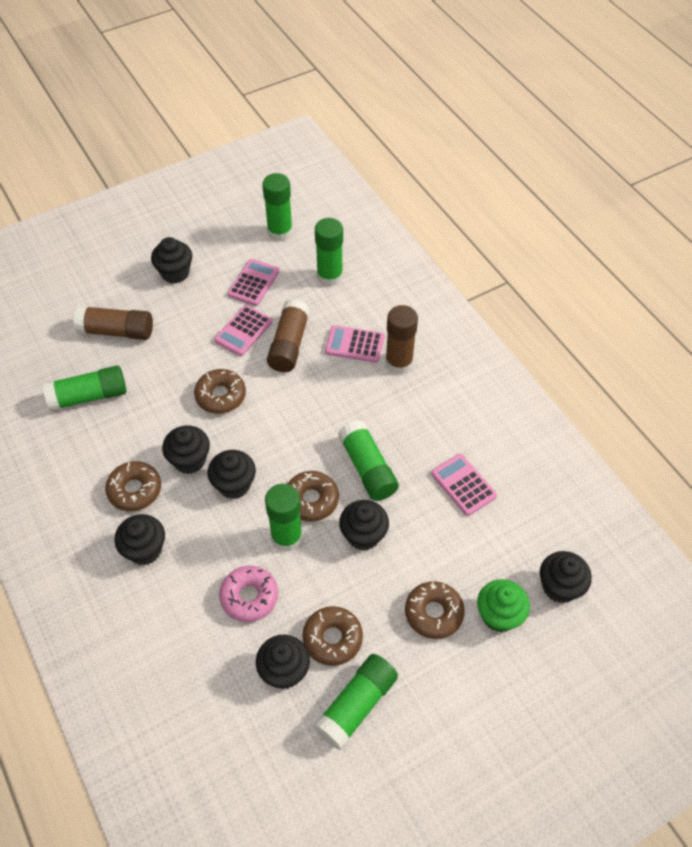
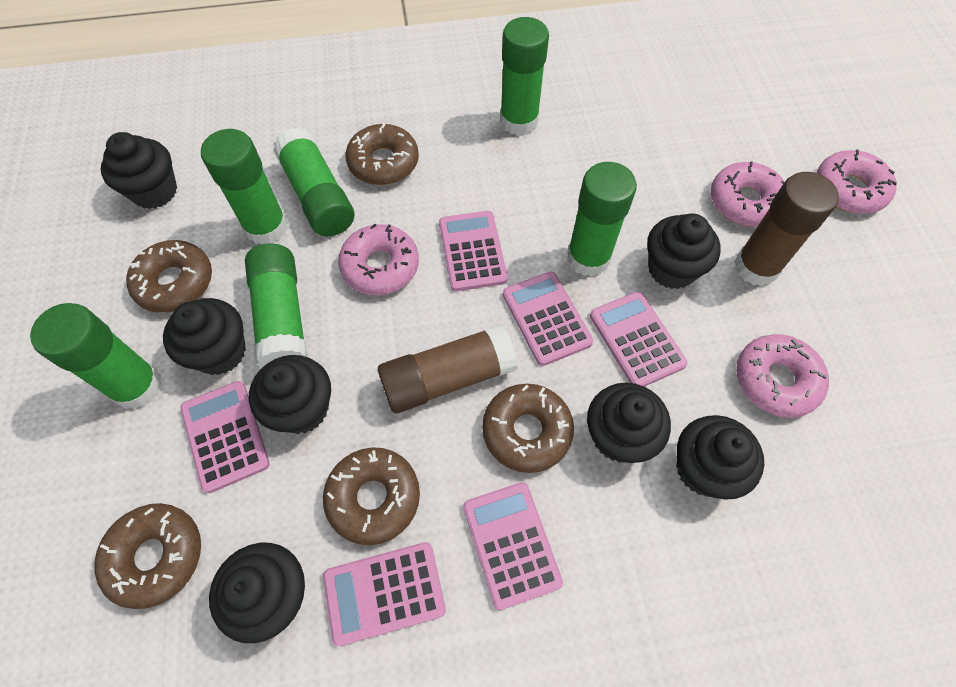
brown glue stick: [73,306,153,340] [267,299,310,372] [385,305,418,374] = 3 -> [378,324,518,413] [734,172,839,286] = 2
green cupcake: [477,579,530,632] = 1 -> none = 0
pink calculator: [214,305,273,356] [227,259,280,306] [325,325,385,363] [431,454,497,516] = 4 -> [180,381,270,493] [323,542,446,646] [439,211,508,291] [463,482,563,610] [503,271,593,366] [590,291,687,387] = 6
pink donut: [219,566,278,622] = 1 -> [338,224,419,295] [711,161,785,227] [736,334,829,418] [817,150,897,214] = 4

